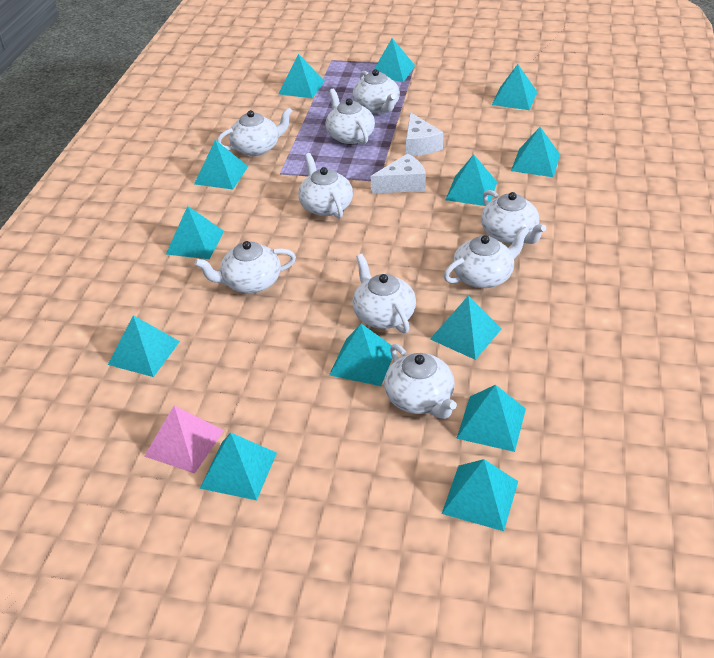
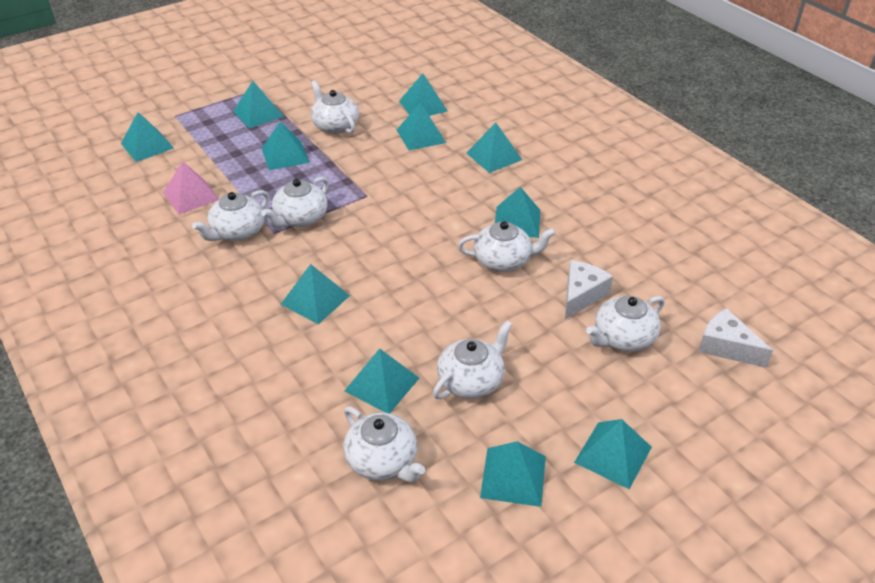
turquoise pyramid: [108,315,180,377] [166,206,224,259] [194,140,248,190] [200,433,277,500] [278,54,324,98] [329,324,392,386] [374,38,415,82] [430,295,502,360] [442,459,518,531] [445,154,497,206] [456,385,526,452] [492,64,537,110] [511,127,560,177] = 13 -> [121,112,174,162] [233,81,284,128] [262,121,310,170] [281,264,350,324] [344,348,419,414] [397,102,446,150] [399,73,448,116] [466,123,522,173] [480,441,546,507] [495,187,540,238] [574,419,652,489] = 11
white teapot: [195,241,296,293] [217,107,293,156] [298,153,353,219] [326,89,375,144] [352,254,416,333] [353,69,400,113] [384,344,457,419] [444,227,529,288] [481,190,546,244] = 9 -> [192,190,269,241] [261,177,329,228] [311,80,359,134] [343,407,425,482] [433,321,513,399] [458,221,556,272] [586,296,665,352] = 7

